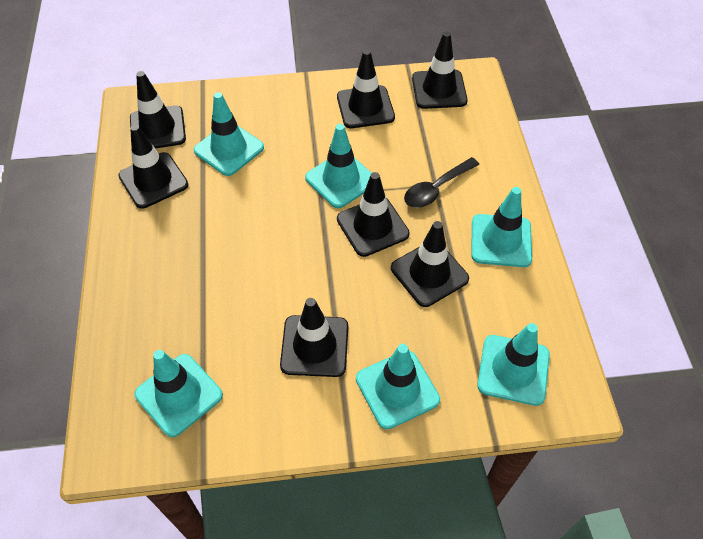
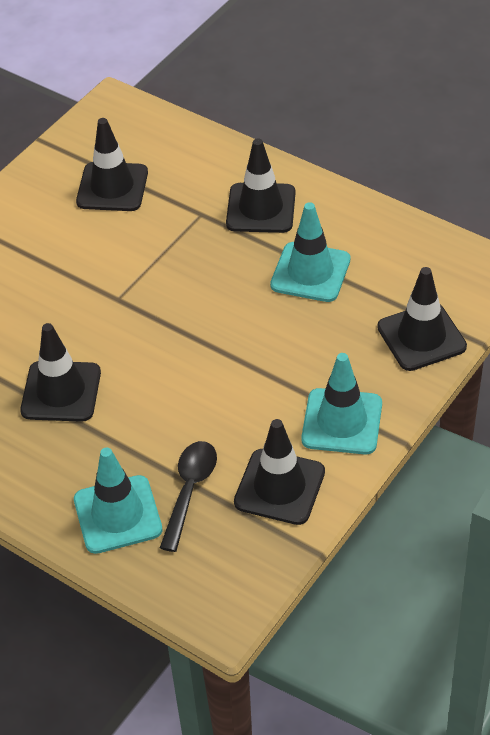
black traffic cone: [118,124,188,209] [130,71,186,149] [280,298,348,377] [337,49,395,128] [337,172,410,257] [391,221,469,307] [412,32,468,109] = 7 -> [20,323,101,422] [76,118,148,211] [226,139,295,233] [234,419,325,525] [377,267,467,371] = 5
turquoise traffic cone: [135,350,223,437] [194,92,264,176] [305,124,371,208] [356,344,440,429] [471,187,532,267] [477,323,550,406] = 6 -> [74,448,162,554] [270,202,350,302] [301,353,382,454] = 3

